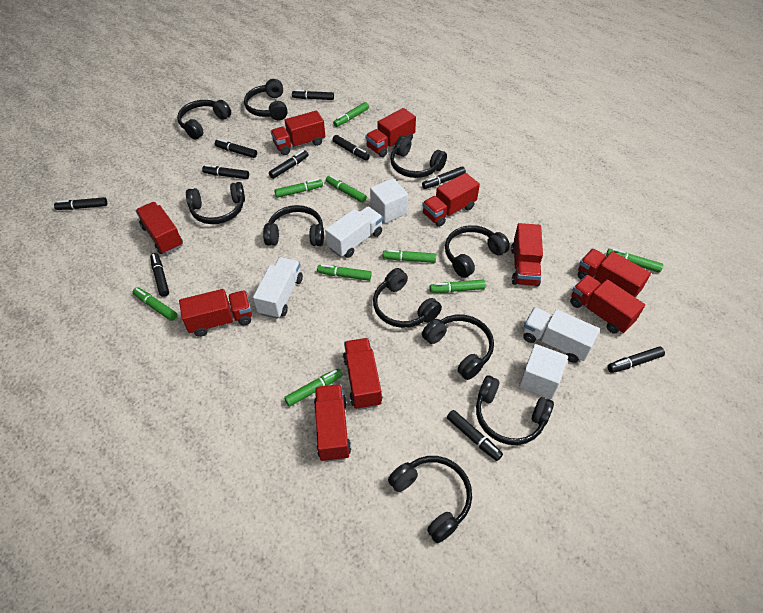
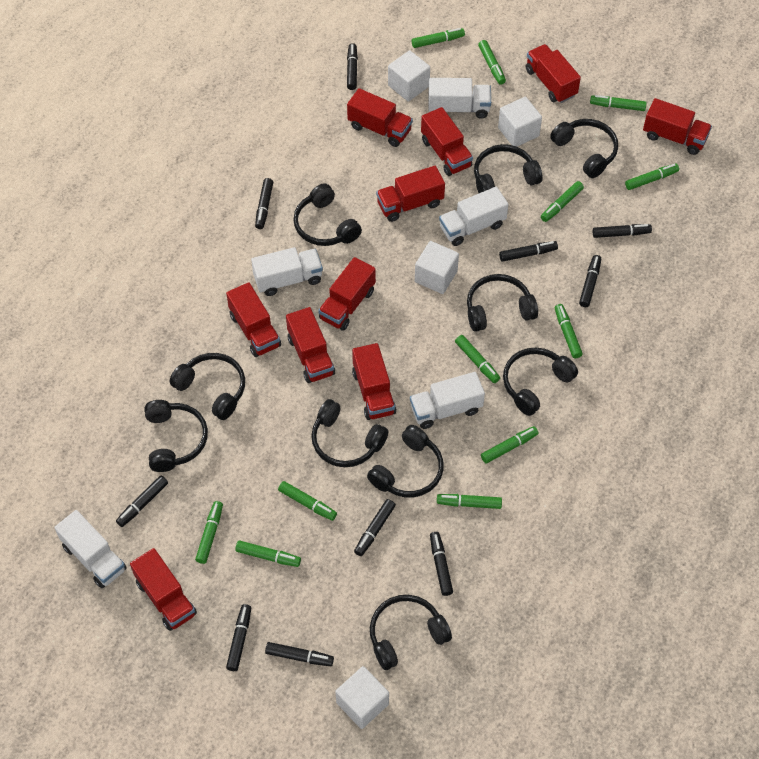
green marker: [133,287,177,321] [274,179,323,198] [284,368,343,407] [317,264,372,281] [326,175,367,203] [333,102,369,127] [383,250,436,263] [430,279,486,293] [606,249,663,273] = 9 -> [195,501,223,564] [235,540,301,567] [278,481,337,521] [412,28,465,48] [437,494,502,509] [455,335,500,383] [478,40,506,85] [481,426,539,463] [541,181,584,222] [555,304,583,359] [590,95,647,111] [625,163,679,190] = 12
white cube: [370,178,408,223] [519,344,568,399] = 2 -> [335,666,389,729] [388,50,430,102] [415,241,459,294] [498,97,542,147] = 4
white truck: [253,257,303,319] [325,207,383,258] [523,307,600,363] = 3 -> [54,510,127,588] [251,247,323,296] [410,372,485,429] [429,78,491,119] [439,187,508,246] = 5

